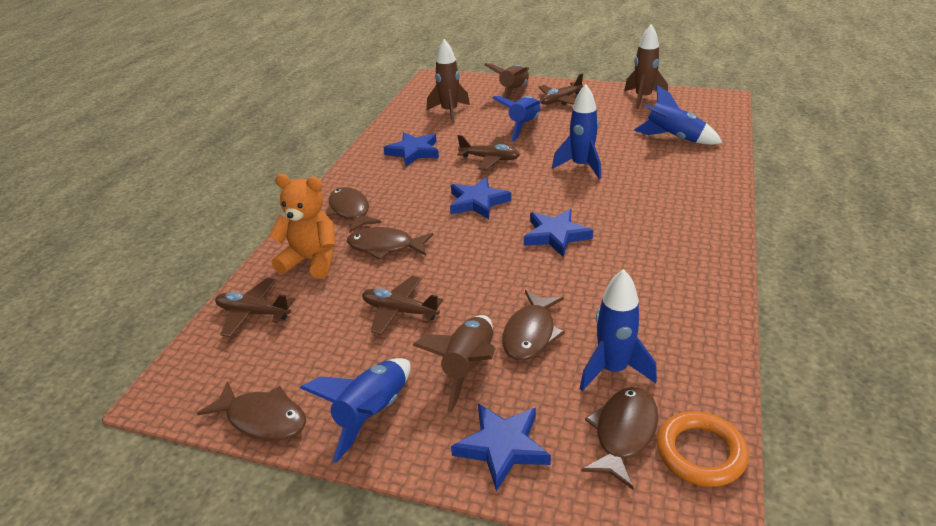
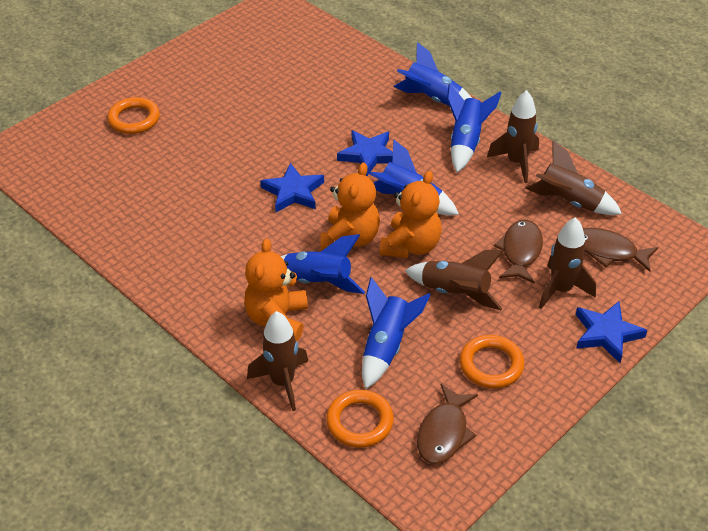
blue star: [383,132,439,166] [450,177,511,219] [451,403,551,491] [524,209,593,257] = 4 -> [260,163,324,212] [337,130,393,176] [576,301,648,363] = 3
brown fish: [197,381,306,441] [326,187,382,233] [347,227,433,260] [502,290,565,360] [581,387,658,489] = 5 -> [417,384,478,464] [494,219,543,284] [583,228,658,272] = 3
brown plane: [215,278,295,337] [362,276,443,335] [457,135,520,170] [539,73,583,105] = 4 -> none = 0
brown rocket: [412,315,495,412] [427,39,470,123] [485,63,529,105] [624,24,668,109] = 4 -> [247,311,308,411] [405,250,504,310] [487,90,539,183] [525,141,622,215] [539,217,596,309] = 5
orange ring: [657,411,749,487] = 1 -> [107,97,160,134] [326,390,394,448] [459,335,524,388] = 3
orange teddy bear: [268,174,336,279] = 1 -> [244,239,308,341] [321,162,380,251] [380,171,442,258] = 3

